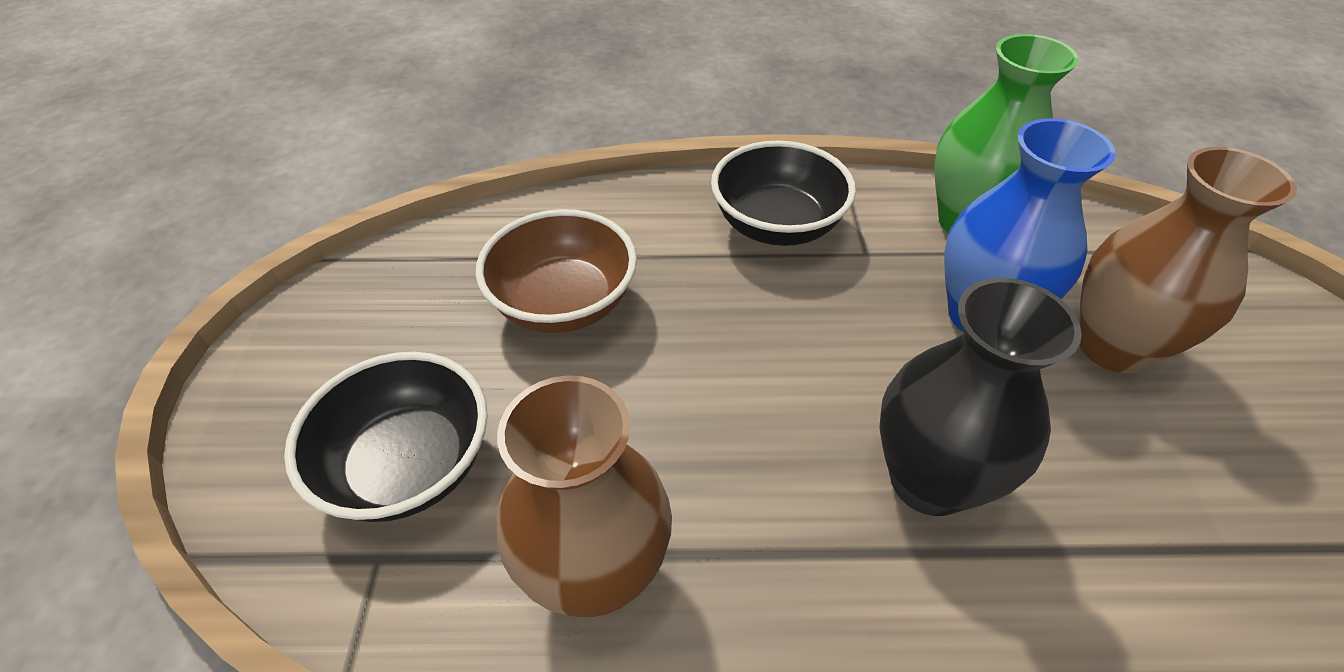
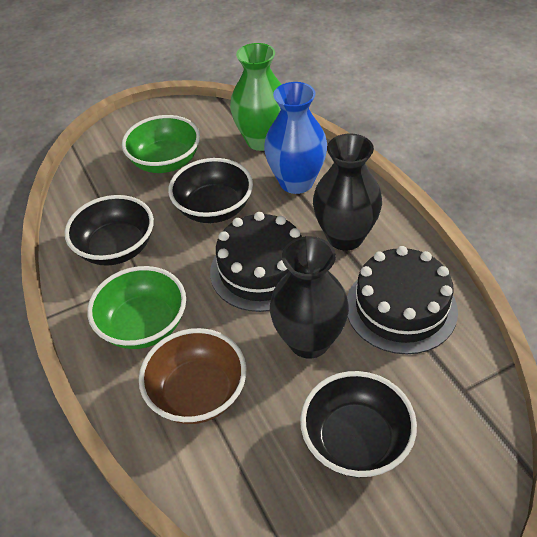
black bowl: [284,352,488,522] [711,141,856,246] = 2 -> [65,195,154,266] [168,158,253,223] [300,371,417,478] = 3
black cake: none = 0 -> [210,212,302,312] [347,246,458,354] = 2
black vase: [879,278,1082,516] = 1 -> [270,236,349,359] [313,134,382,250] = 2
brown vase: [497,375,672,618] [1079,147,1297,373] = 2 -> none = 0
green bowl: none = 0 -> [87,266,186,349] [122,115,200,173] = 2

